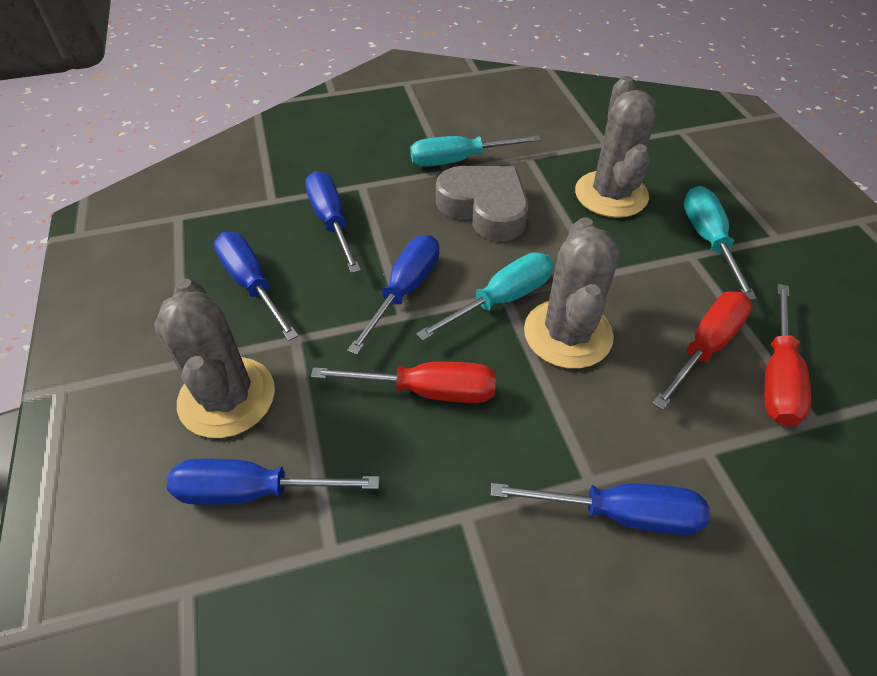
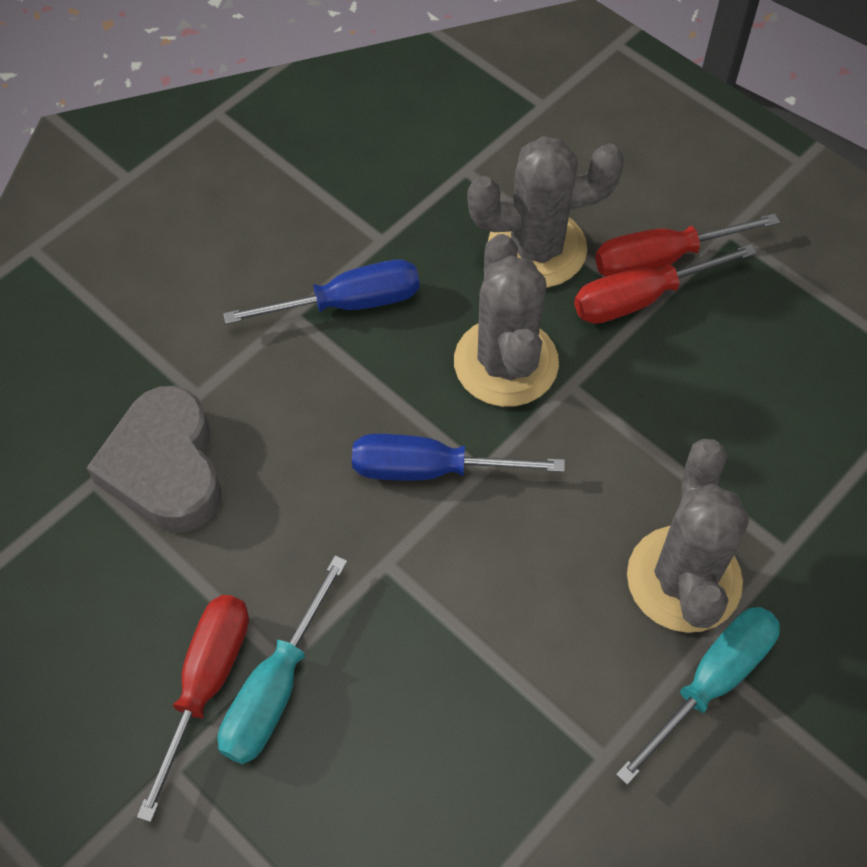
blue screwdriver: [167,458,380,505] [214,232,298,341] [305,171,361,273] [347,235,439,355] [491,483,710,535] = 5 -> [223,259,420,324] [352,434,565,481] = 2
turquoise screwdriver: [410,135,541,167] [416,253,554,341] [684,186,757,300] = 3 -> [218,555,347,764] [616,607,780,785] = 2

